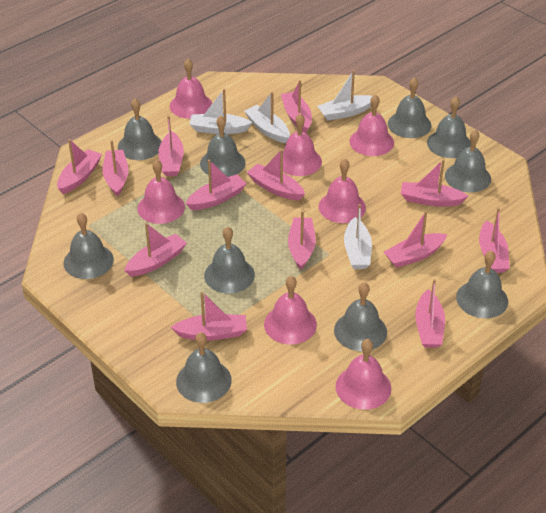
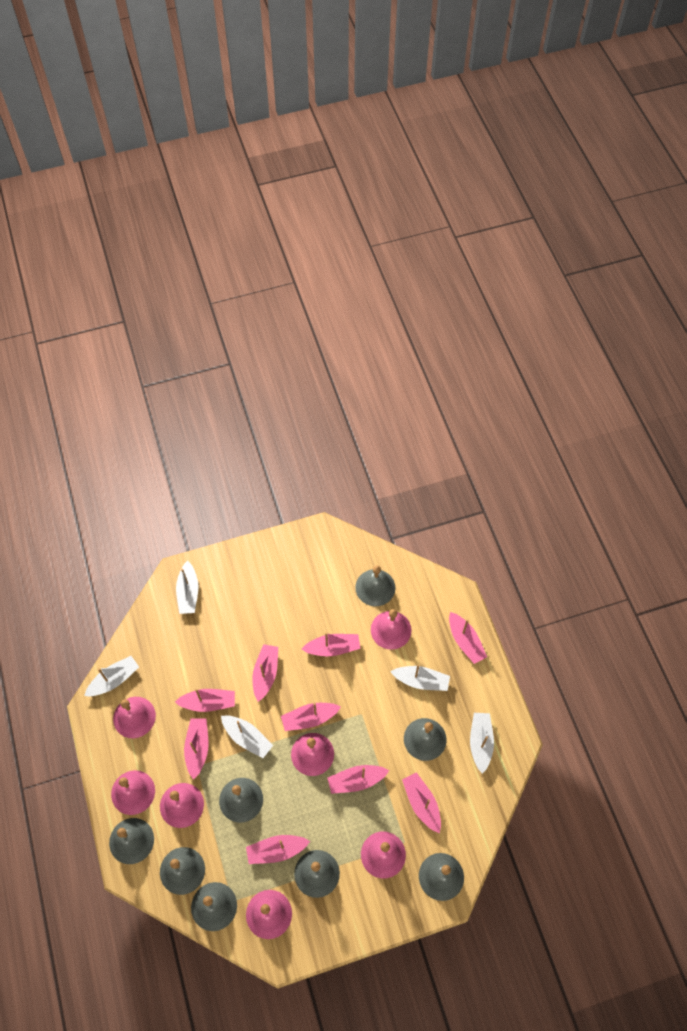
grey bell: [63,213,114,279] [118,98,162,160] [176,332,232,403] [200,116,246,177] [204,226,255,293] [334,282,387,351] [388,77,431,138] [427,97,471,158] [445,129,491,193] [456,251,508,318] = 10 -> [109,818,154,864] [160,847,205,895] [191,882,237,931] [219,778,263,823] [294,850,340,898] [355,565,395,606] [404,718,447,761] [419,853,464,901] = 8
pink boat: [57,139,102,194] [103,140,129,197] [124,223,187,277] [158,115,184,176] [171,292,247,341] [185,160,247,210] [247,149,305,200] [281,80,312,133] [288,211,316,270] [384,211,447,268] [401,159,468,207] [415,279,445,348] [479,208,510,273] = 13 -> [175,689,235,712] [184,718,208,780] [246,835,310,864] [252,644,278,702] [281,703,341,731] [302,632,360,656] [328,765,389,794] [402,772,441,833] [449,612,487,664] = 9
white boat: [189,89,253,134] [244,92,290,143] [318,70,372,121] [344,204,372,269] = 4 -> [84,656,139,696] [176,561,199,614] [221,715,273,758] [390,664,450,691] [470,713,494,774] = 5

